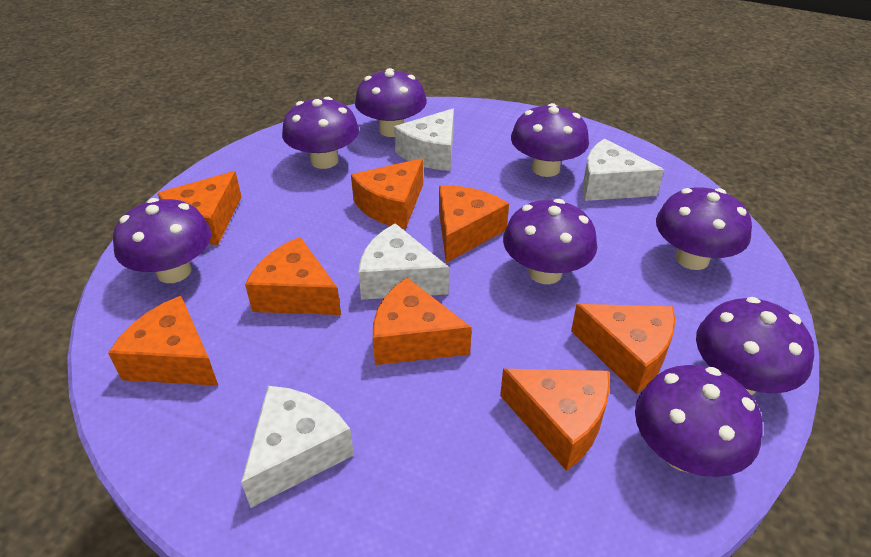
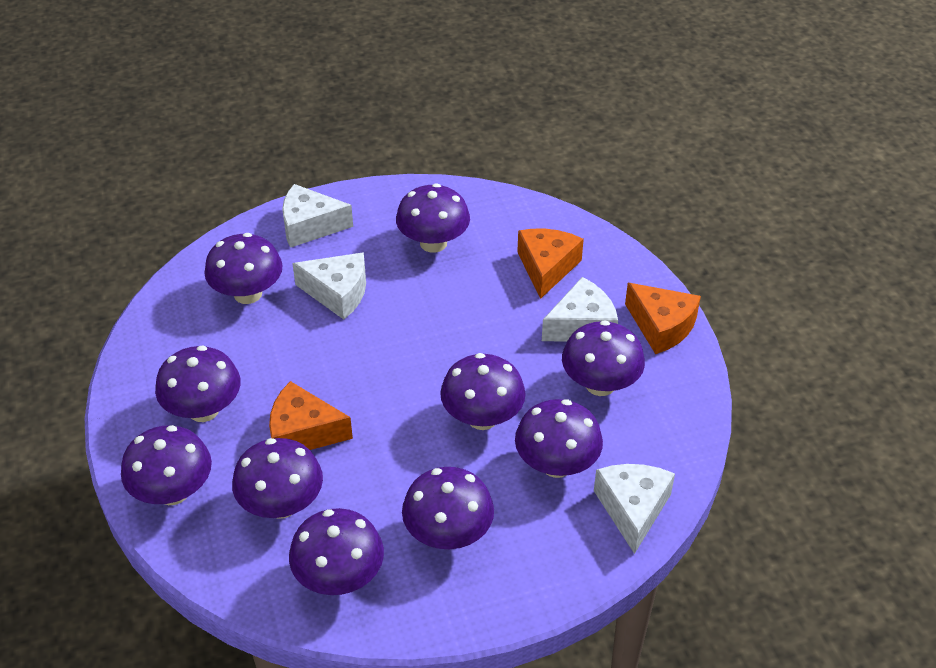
orange cheese: [108,296,218,386] [158,171,242,245] [245,237,341,315] [351,158,423,229] [373,278,472,365] [439,185,509,263] [500,369,610,471] [571,304,675,394] = 8 -> [269,381,353,450] [517,229,584,299] [625,283,701,354] = 3
purple mushroom: [113,198,211,283] [282,97,359,169] [355,68,427,137] [503,199,597,284] [511,103,589,177] [635,365,763,477] [656,187,752,270] [696,297,814,395] = 8 -> [121,425,212,505] [155,346,241,422] [204,233,283,304] [232,438,323,519] [289,508,384,595] [396,183,470,253] [402,467,494,549] [440,353,526,430] [515,399,603,478] [562,320,645,396] = 10

